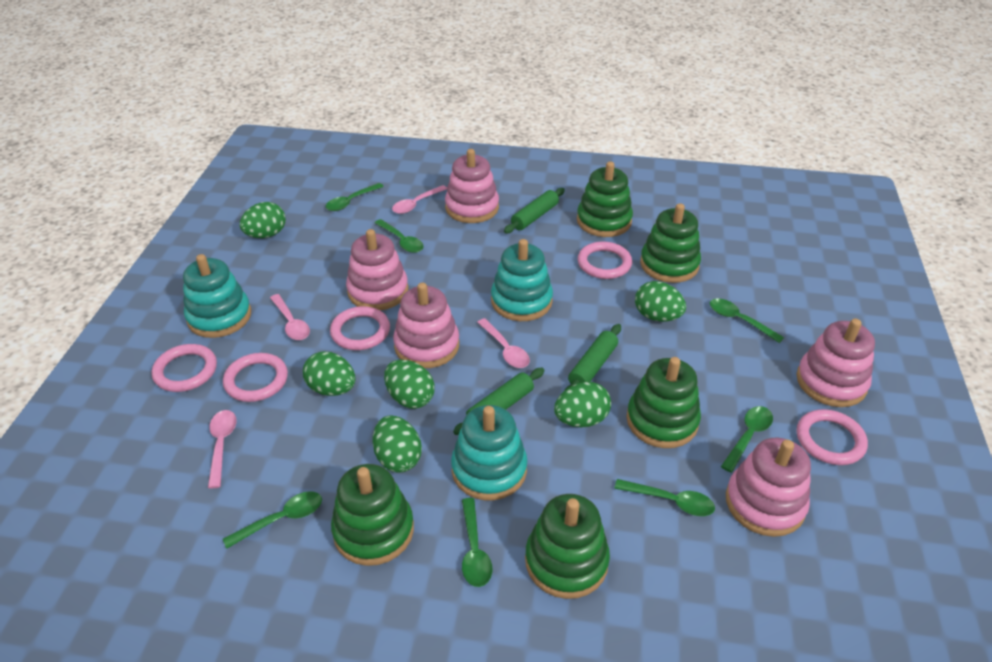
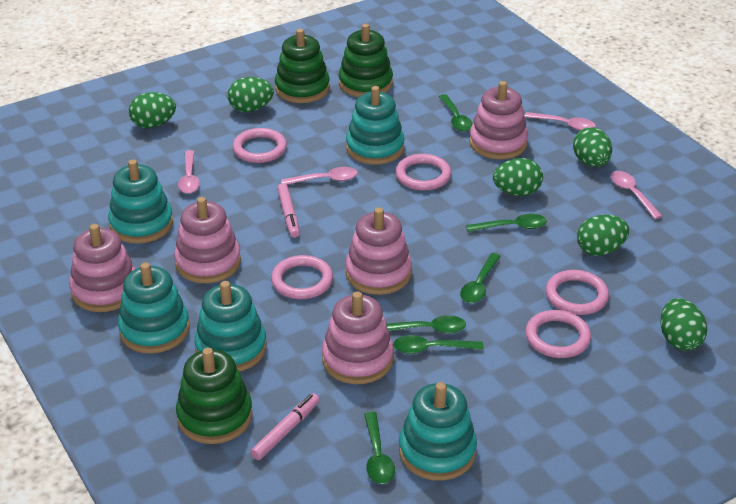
green rolling pin: [453,368,544,435] [504,188,565,233] [564,324,621,391] = 3 -> none = 0
green spoon: [223,491,322,549] [326,183,384,211] [375,219,423,253] [462,498,492,587] [614,479,715,516] [710,298,784,343] [721,406,773,473] = 7 -> [364,412,395,484] [386,315,466,333] [393,335,484,354] [439,94,473,131] [460,253,501,303] [466,214,547,232] = 6
green stacking toy: [331,464,414,566] [525,494,610,599] [577,162,633,237] [626,357,701,448] [640,203,701,283] = 5 -> [176,348,253,444] [275,29,330,103] [339,24,393,97] = 3
pink marker: none = 0 -> [251,393,320,460] [277,183,300,238] = 2
turquoise stacking toy: [183,254,251,338] [451,405,528,500] [491,239,553,321] = 3 -> [108,159,173,244] [118,262,190,354] [194,281,267,372] [346,86,404,165] [399,382,477,481] = 5

